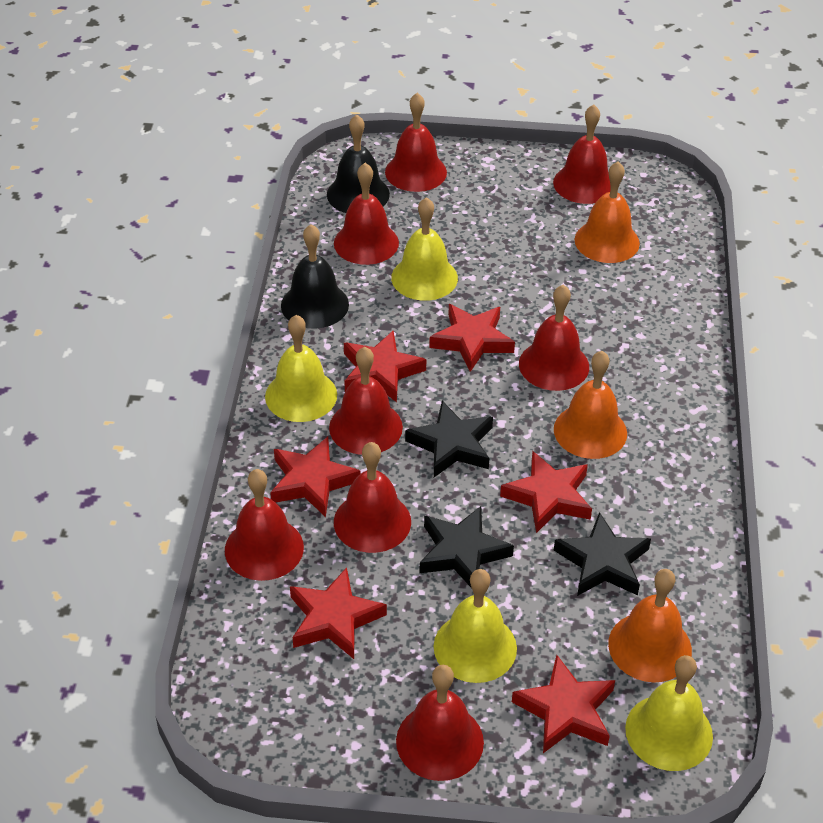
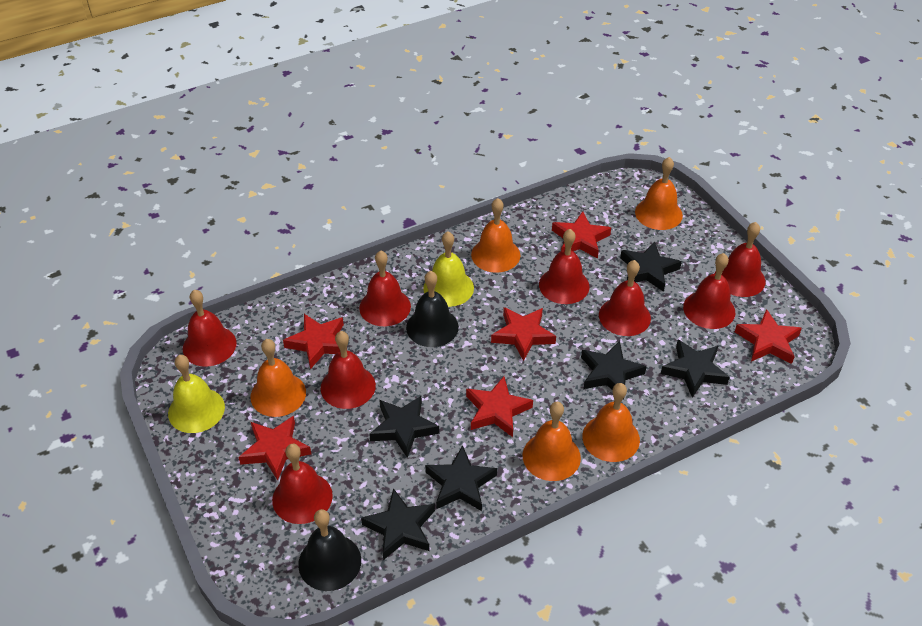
black star: [405,401,493,477] [419,506,514,587] [554,512,651,596] = 3 -> [361,488,435,560] [369,396,439,458] [425,445,497,511] [581,341,647,400] [620,241,682,292] [661,340,730,398] = 6
orange bell: [554,351,627,459] [575,162,640,263] [608,569,692,683] = 3 -> [250,339,306,417] [471,198,520,273] [523,402,581,481] [582,383,640,462] [635,157,683,230] = 5
yellow bell: [265,315,337,422] [391,197,458,301] [434,569,517,683] [625,655,713,771] = 4 -> [168,355,225,433] [423,231,474,307] = 2

